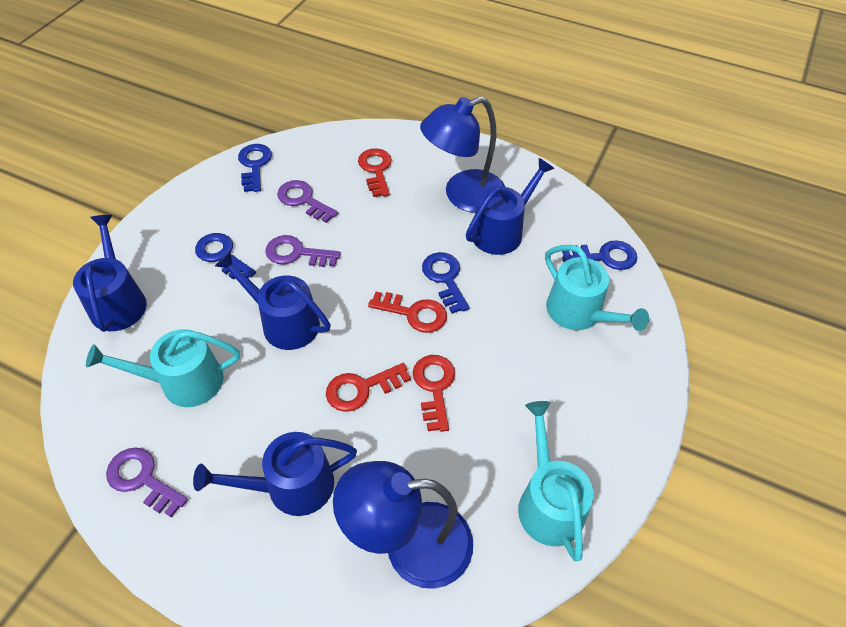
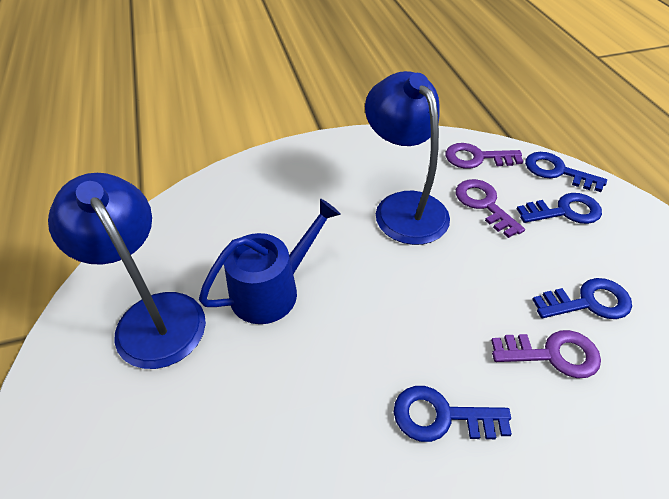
blue watering can: [73,215,147,332] [193,432,357,516] [215,252,330,350] [466,158,555,255] = 4 -> [199,199,341,324] = 1
red key: [326,363,411,412] [358,148,392,197] [368,292,447,333] [413,355,455,432] = 4 -> none = 0
turquoise watering can: [86,329,240,407] [518,401,593,562] [545,245,649,331] = 3 -> none = 0

